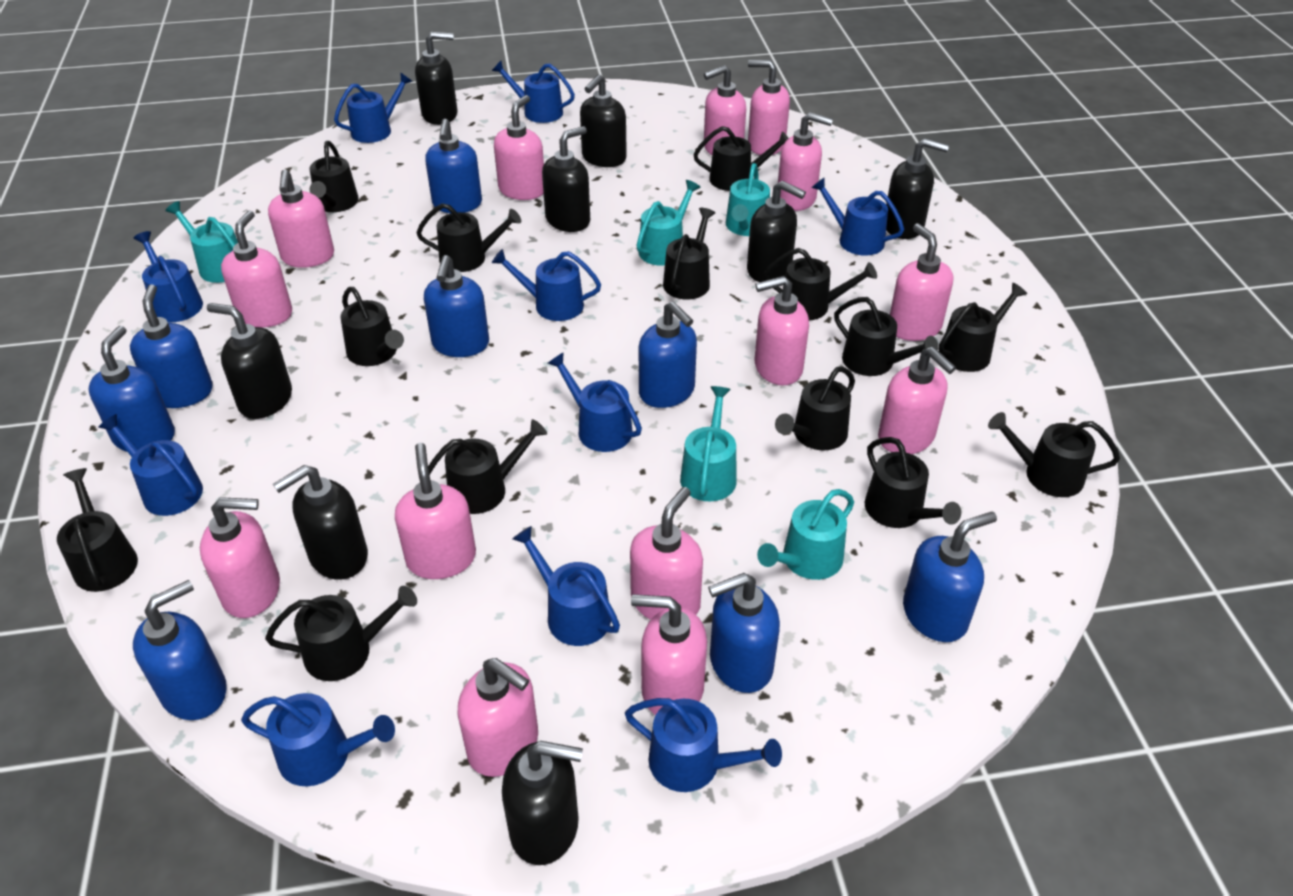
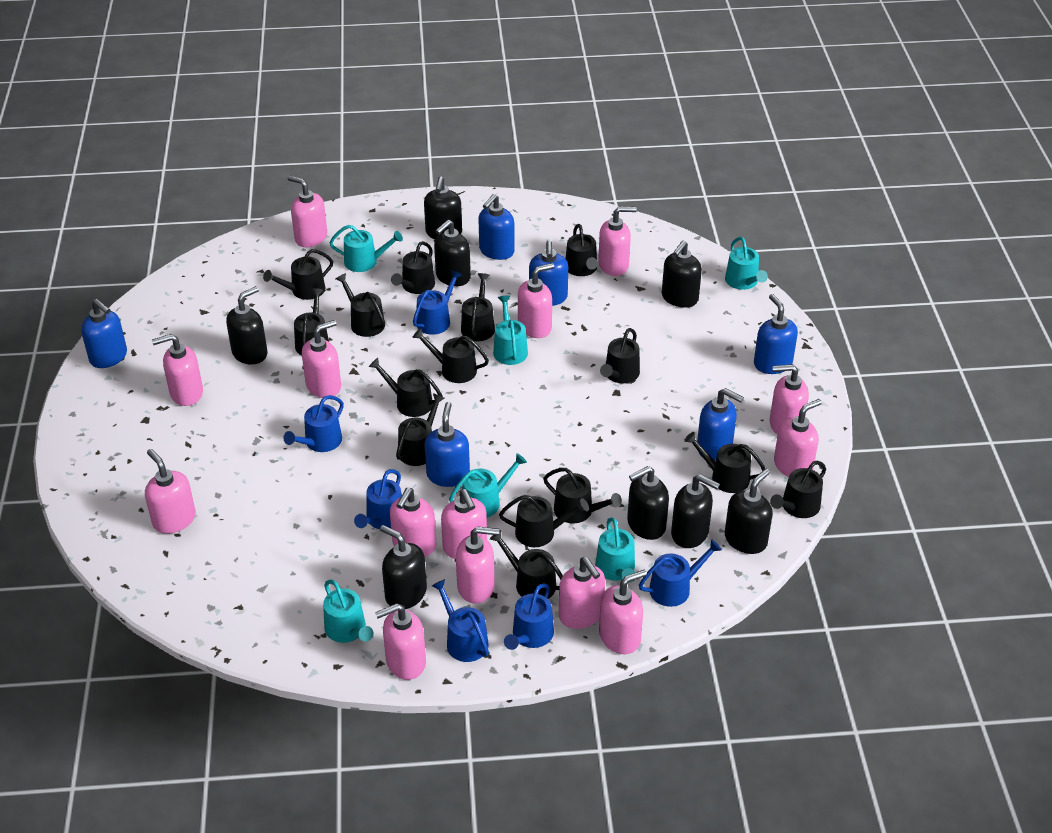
black watering can: [57,468,138,592] [265,586,417,681] [309,141,359,212] [340,287,404,366] [416,203,521,272] [428,419,547,514] [663,208,715,299] [693,126,788,191] [764,248,877,320] [775,366,855,450] [834,297,938,376] [865,437,961,528] [939,283,1027,372] [988,412,1120,497] = 14 -> [263,249,333,300] [294,288,329,356] [336,273,385,337] [369,358,443,417] [391,241,435,294] [396,393,445,466] [412,328,489,383] [461,273,495,341] [490,530,563,599] [499,495,589,547] [543,468,622,523] [565,224,598,276] [600,328,640,383] [684,432,765,493] [770,461,826,518] = 15
blue soap dispenser: [88,326,175,452] [130,284,213,408] [133,580,227,720] [424,255,489,357] [425,119,482,213] [639,301,697,408] [708,573,780,693] [903,512,997,642] = 8 -> [81,299,127,368] [425,402,470,487] [478,194,515,260] [529,240,568,306] [697,388,744,460] [754,294,798,374] = 6
blue watering can: [98,414,203,516] [134,231,203,322] [241,693,395,786] [334,73,413,143] [492,60,575,123] [492,249,601,321] [512,526,620,646] [548,352,642,452] [625,698,782,792] [811,177,904,256] = 10 -> [283,395,344,452] [354,469,402,529] [413,270,462,335] [432,579,489,662] [504,583,554,650] [639,540,722,607] = 6
turquoise watering can: [165,201,238,283] [637,180,701,266] [680,386,737,501] [726,163,770,236] [757,489,854,580] = 5 -> [323,580,374,643] [330,225,403,272] [449,453,527,518] [493,295,528,365] [595,517,635,583] [725,237,768,290] = 6

